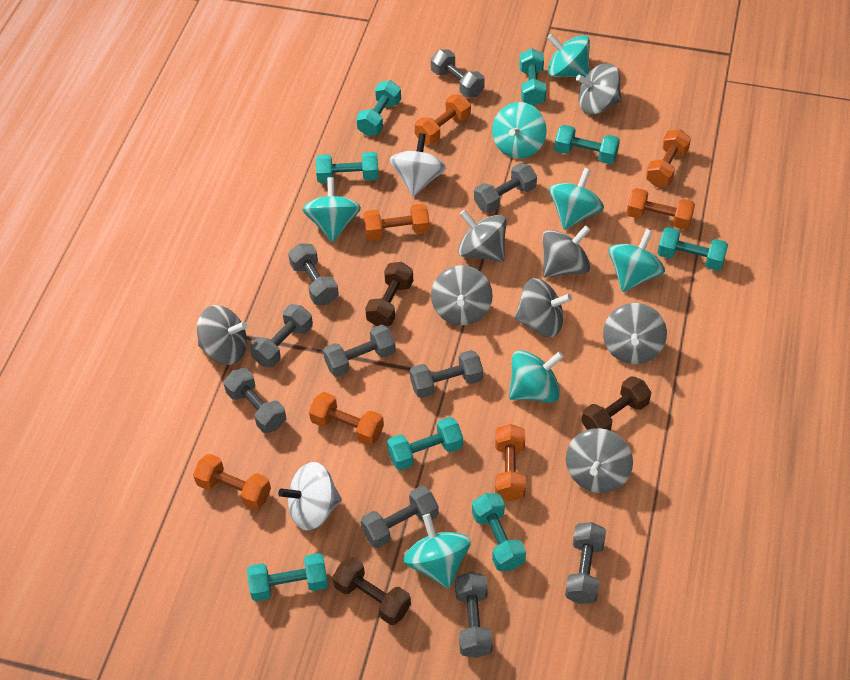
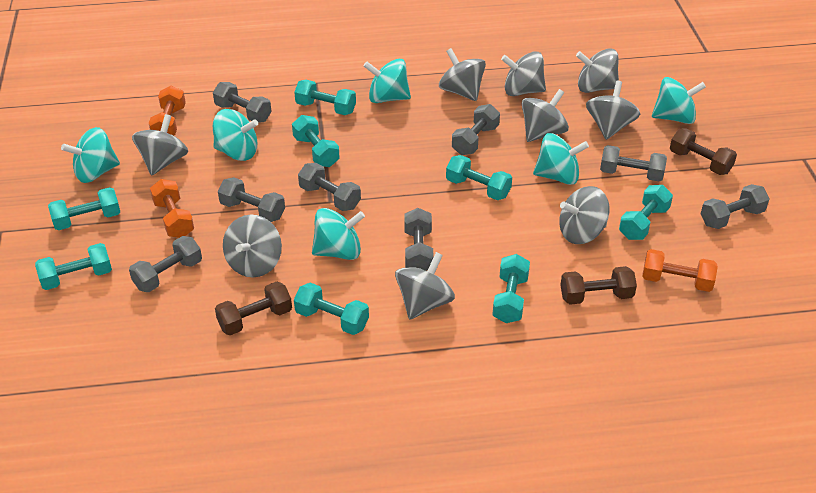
grey dumbbell: [224,368,286,433] [250,304,313,368] [288,244,339,305] [323,325,396,377] [361,486,439,548] [410,350,483,398] [431,49,485,97] [455,572,493,658] [474,163,537,213] [565,522,606,604] = 10 -> [129,236,202,292] [213,82,271,123] [218,177,285,222] [298,163,361,211] [404,208,434,271] [452,104,500,155] [600,145,667,182] [701,184,770,229] = 8
grey spinning top: [197,305,248,365] [431,265,493,325] [458,210,507,262] [514,278,572,337] [542,225,590,278] [566,428,633,493] [576,63,621,115] [603,303,667,364] = 8 -> [132,114,188,176] [223,215,282,277] [395,252,455,320] [439,48,486,101] [501,51,546,96] [521,89,569,142] [559,186,609,244] [576,48,619,93] [586,81,640,140] = 9
orange dumbbell: [193,454,271,510] [309,392,384,446] [363,204,430,240] [415,94,471,144] [495,424,526,501] [626,188,695,230] [646,129,691,187] = 7 -> [149,86,186,136] [150,179,194,238] [642,249,718,292] = 3
turquoise spinning top: [302,177,361,242] [403,514,471,589] [492,102,547,159] [509,350,564,403] [547,34,590,77] [549,168,604,230] [608,229,665,292] = 7 -> [61,127,120,183] [213,109,258,161] [312,208,365,260] [364,59,411,103] [533,133,589,185] [652,77,706,124] = 6
white spinning top: [278,462,342,530] [390,133,446,196] = 2 -> none = 0

